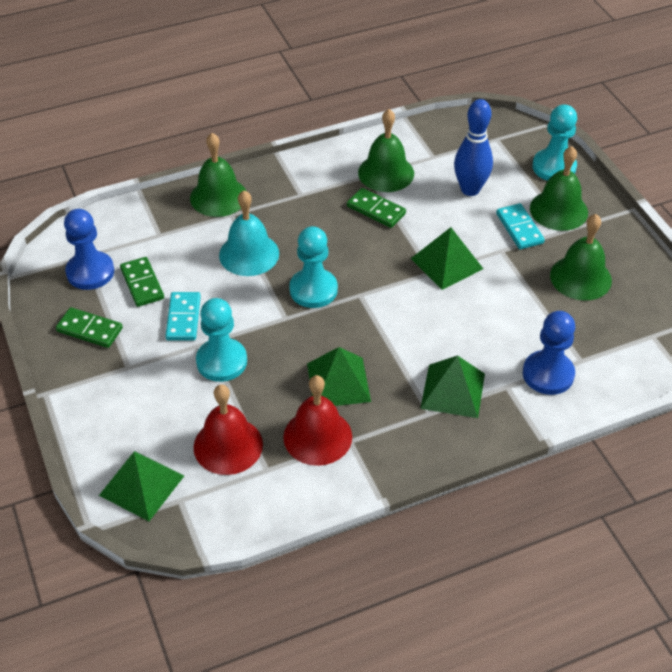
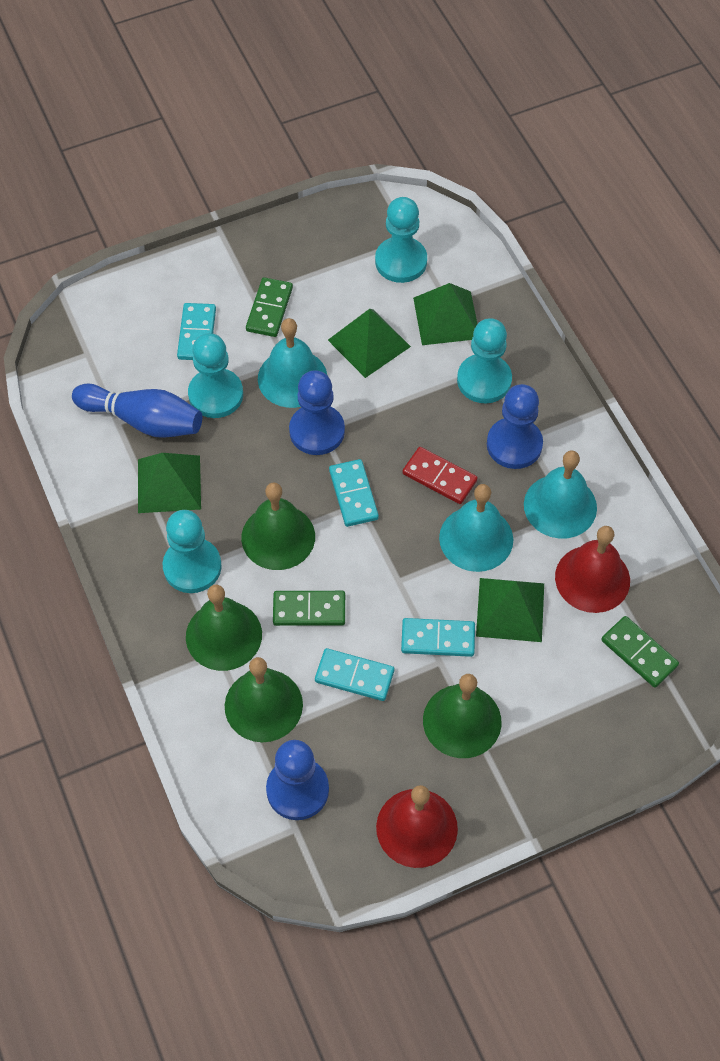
blue pawn: [64,209,114,290] [523,311,575,395] = 2 -> [266,740,329,820] [289,370,345,455] [487,384,543,469] = 3
red domino: none = 0 -> [403,447,478,504] = 1
turquoise bell: [219,190,279,276] = 1 -> [258,318,328,408] [439,484,513,572] [524,450,597,539] = 3
turquoise domino: [165,292,201,341] [496,203,545,249] = 2 -> [177,303,216,360] [315,648,394,701] [329,459,379,527] [401,618,475,657] = 4
turquoise pawn: [196,298,247,382] [289,226,338,308] [532,104,577,181] = 3 -> [163,510,222,593] [188,333,243,418] [375,197,427,283] [457,318,512,403] = 4

